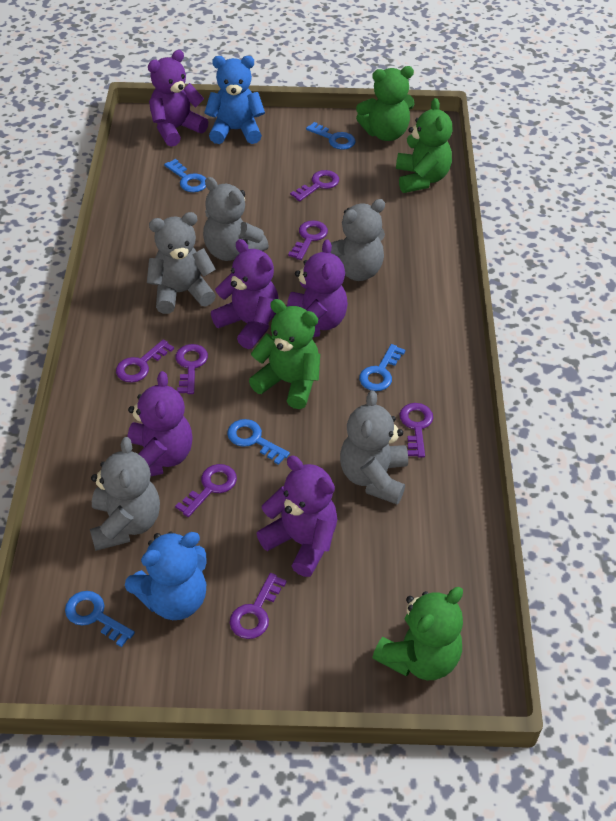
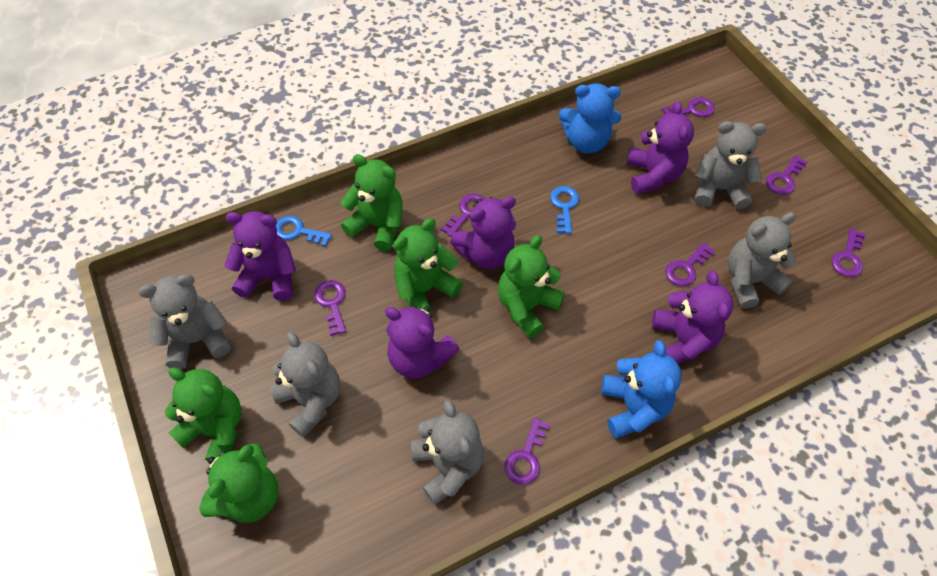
blue key: [65,591,135,647] [164,159,206,192] [227,419,290,465] [306,122,355,150] [359,344,405,391] = 5 -> [276,216,332,247] [550,186,579,234] = 2
green teddy bear: [249,299,320,409] [356,66,415,141] [372,587,463,680] [396,98,452,193] = 4 -> [165,367,242,461] [199,444,278,523] [341,154,403,251] [393,218,463,314] [498,235,565,338] = 5

